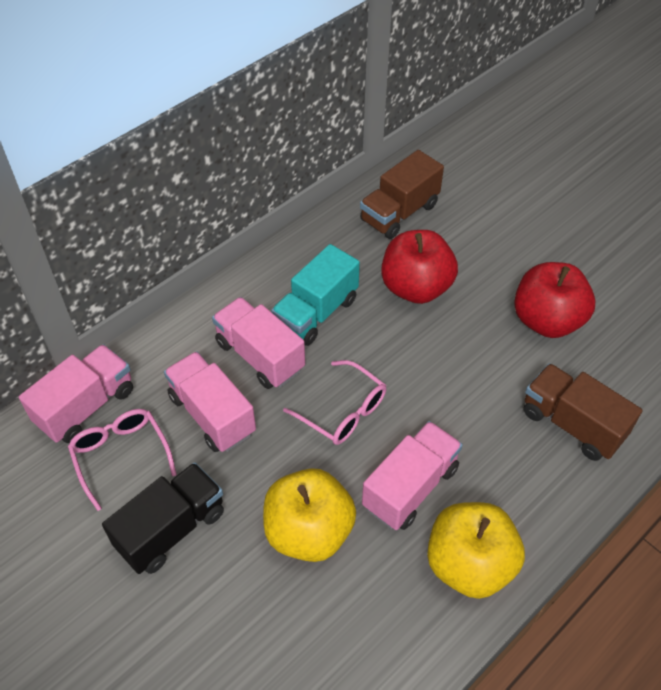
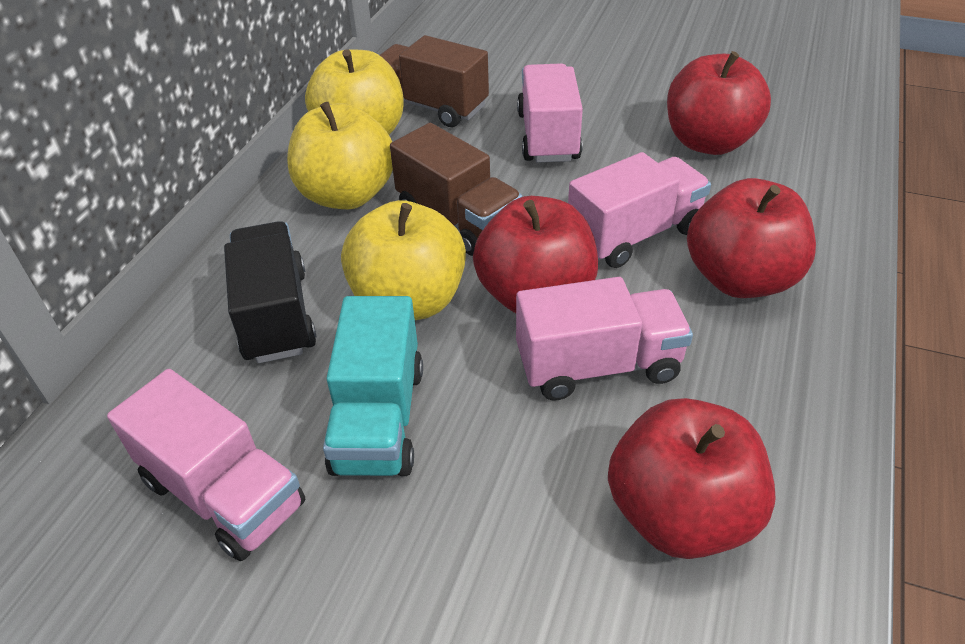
pink glasses: [68,409,177,511] [283,360,386,445] = 2 -> none = 0
red apple: [381,230,458,304] [514,262,595,338] = 2 -> [473,196,598,313] [608,398,776,559] [667,51,771,155] [687,178,816,298] = 4
yellow apple: [263,468,356,562] [427,502,525,599] = 2 -> [287,102,393,209] [305,49,404,135] [341,200,466,320] = 3

